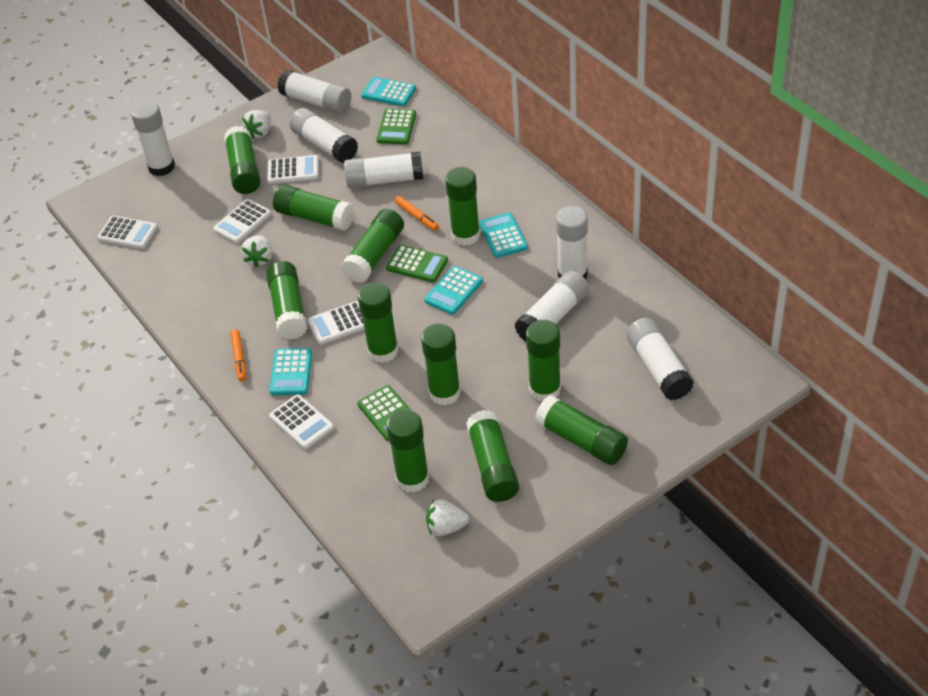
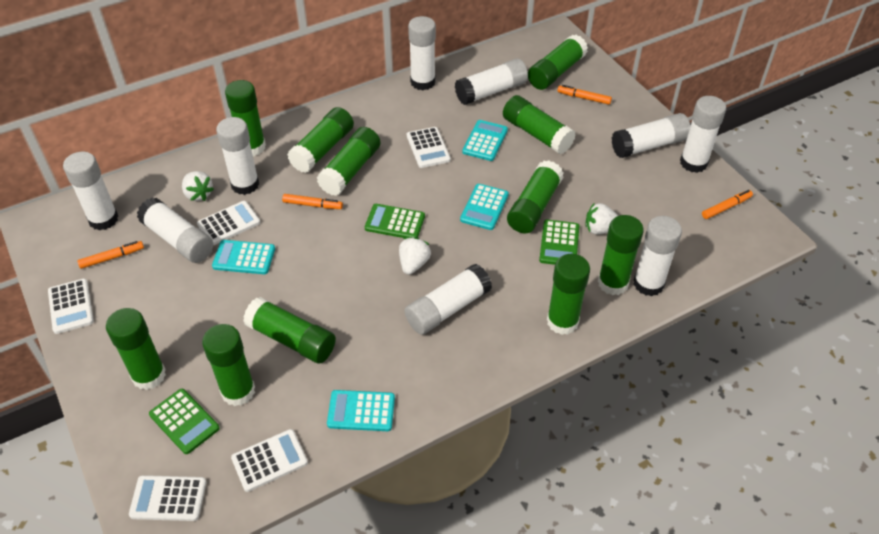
orange marker: [230,329,246,382] [395,196,439,231] = 2 -> [77,241,144,269] [282,194,343,209] [557,85,612,105] [702,190,753,219] = 4
white glue stick: [131,101,175,176] [278,70,351,114] [289,108,358,163] [344,152,424,188] [515,271,589,341] [556,206,588,279] [626,318,694,400] = 7 -> [63,151,118,230] [137,198,213,263] [216,117,259,195] [405,264,492,335] [408,16,436,90] [455,58,528,105] [612,113,691,158] [633,216,682,296] [680,96,726,173] = 9

